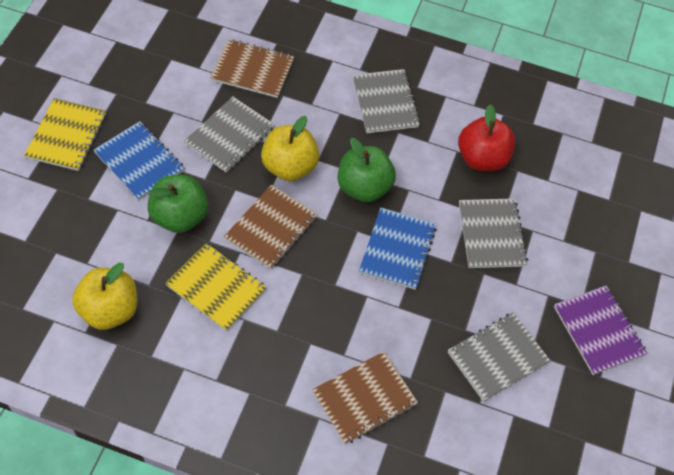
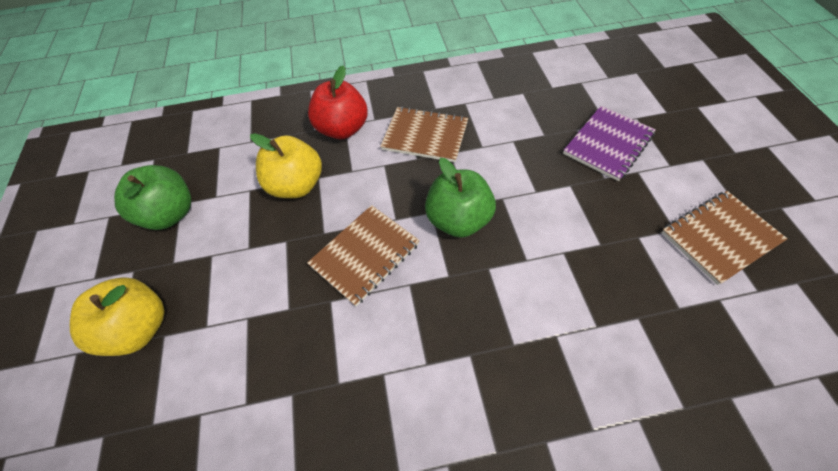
blue notebook: [94,121,184,201] [359,208,437,290] = 2 -> none = 0
grey notebook: [184,97,275,173] [353,69,420,133] [448,313,551,402] [459,198,528,268] = 4 -> none = 0
yellow notebook: [24,98,106,171] [165,243,267,331] = 2 -> none = 0

